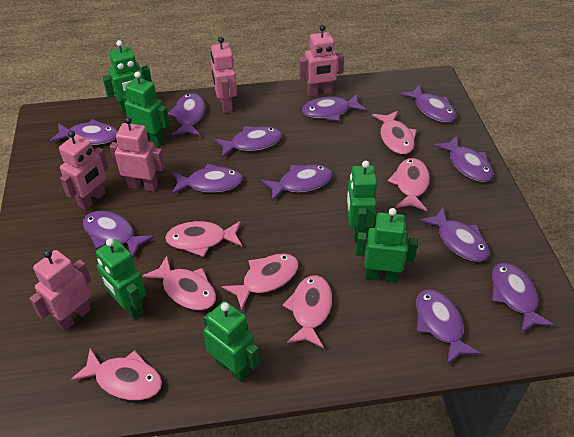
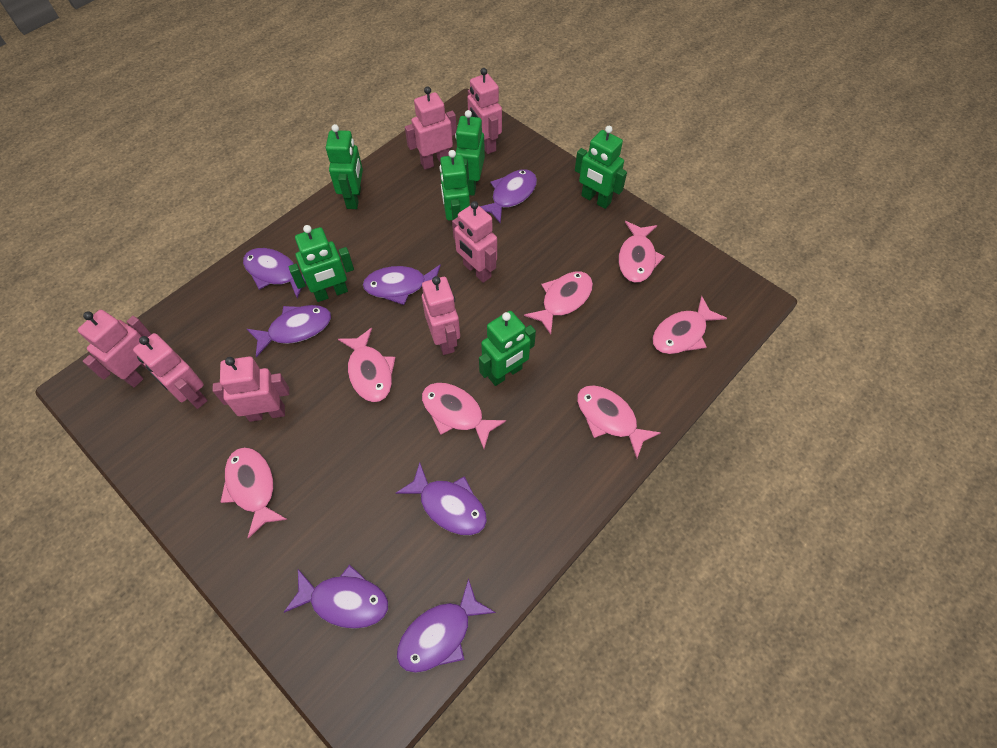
pink robot: [29,250,91,331] [59,130,108,210] [110,117,165,192] [211,37,237,113] [299,25,344,97] = 5 -> [78,310,152,387] [133,333,208,409] [212,356,289,422] [405,87,457,170] [422,276,460,355] [452,201,497,283] [467,68,502,154] = 7
purple fish: [49,119,118,145] [83,211,154,258] [168,93,205,136] [172,164,243,194] [214,126,282,158] [261,164,333,201] [302,94,367,121] [400,85,457,122] [416,289,481,365] [420,207,489,262] [434,136,493,182] [492,263,555,333] = 12 -> [243,248,306,299] [247,305,331,357] [284,565,388,629] [363,264,441,305] [396,462,487,535] [397,578,496,673] [480,169,537,224] = 7

